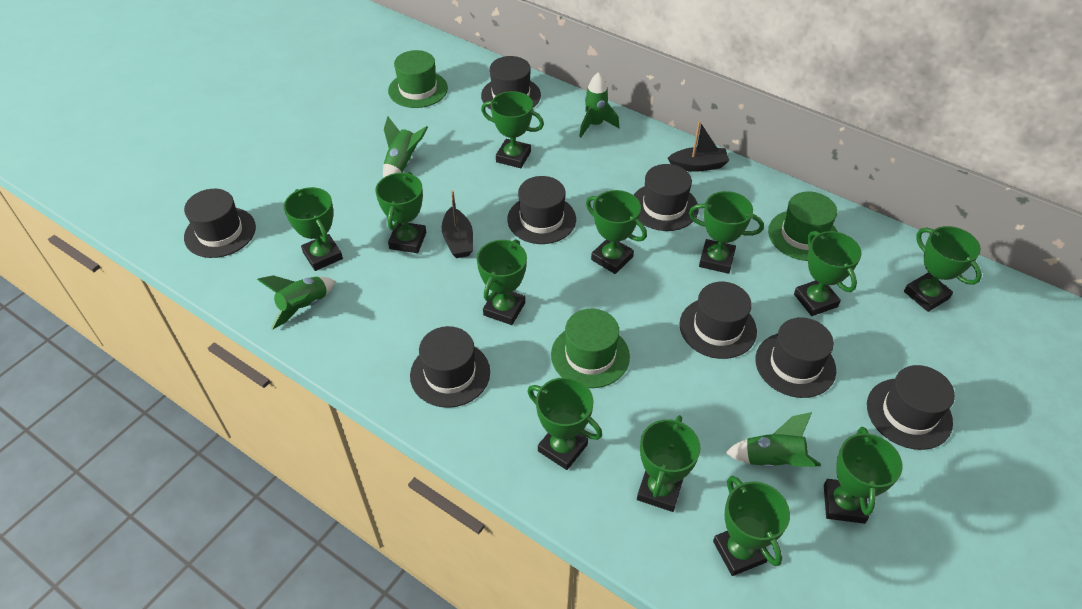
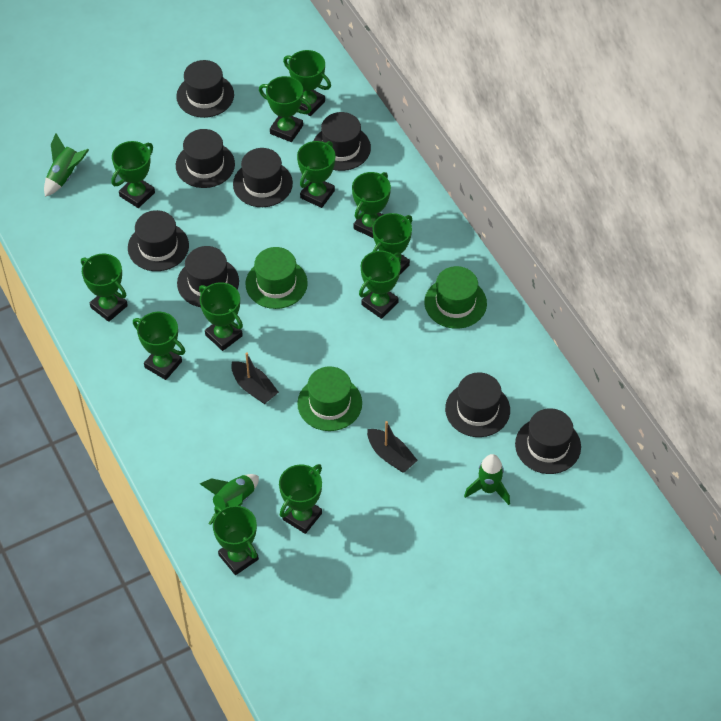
green rocket: [257,275,335,330] [383,116,428,178] [579,72,619,137] [725,412,821,467] = 4 -> [44,133,89,197] [200,474,259,525] [464,454,510,505] = 3

